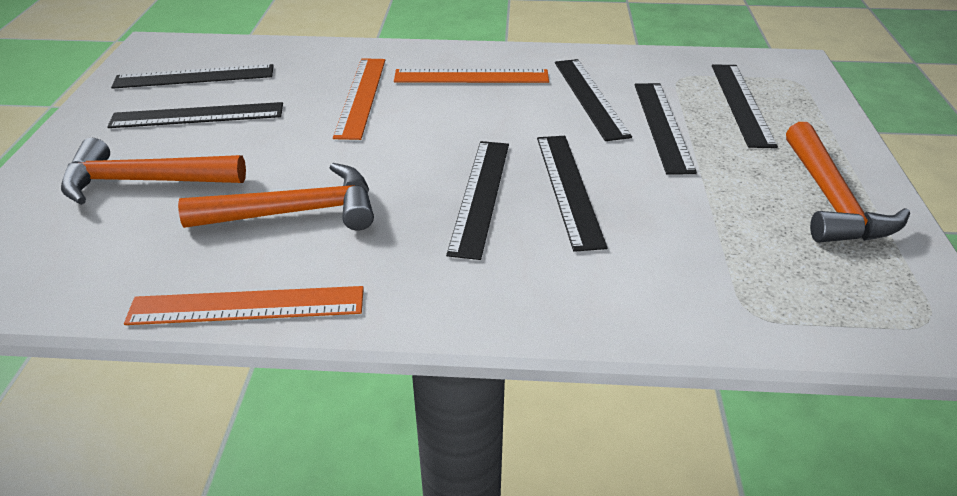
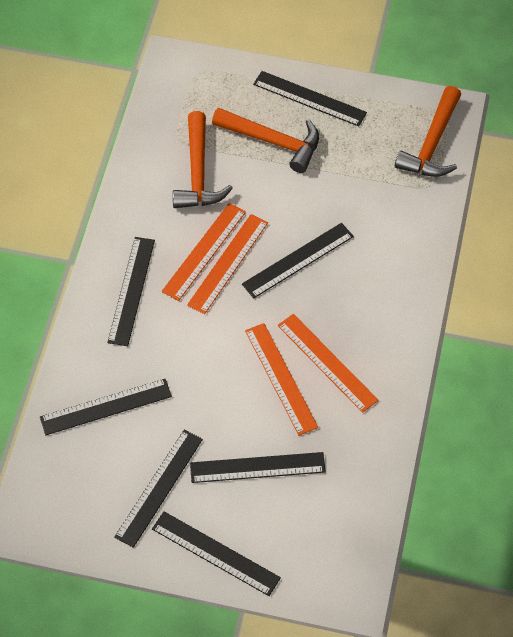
orange ruler: [124,286,364,325] [333,58,385,140] [394,69,549,83] = 3 -> [162,203,246,301] [187,214,268,314] [245,323,318,436] [278,314,378,413] = 4

